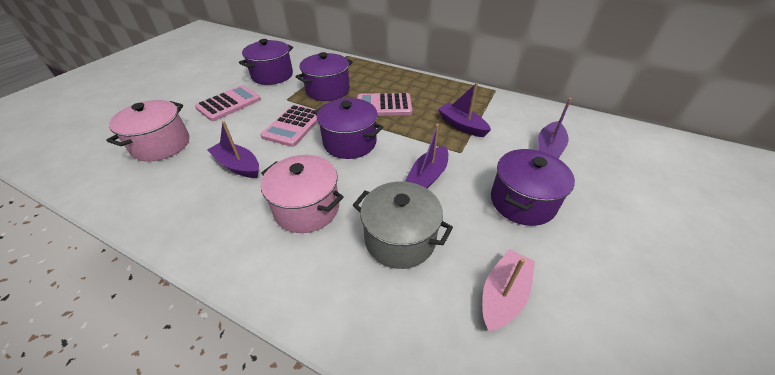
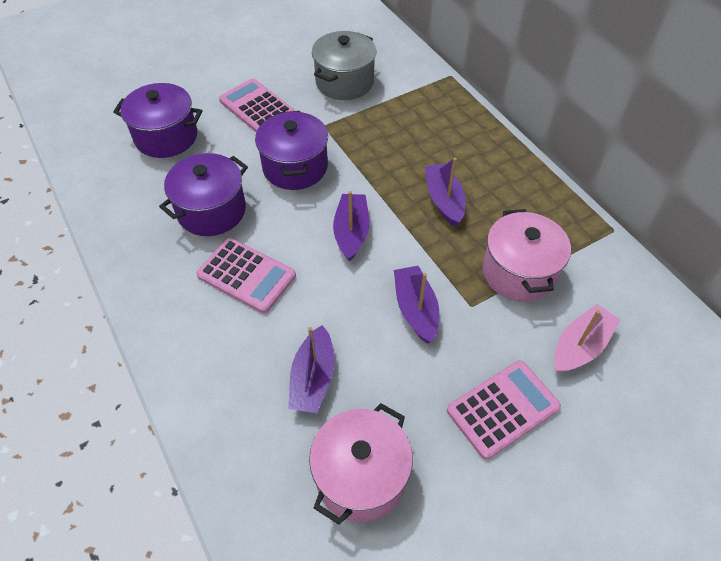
purple pot: [239,39,293,85] [296,52,353,101] [314,98,383,159] [491,149,575,226] = 4 -> [113,83,202,158] [159,153,248,236] [255,111,328,190] = 3

